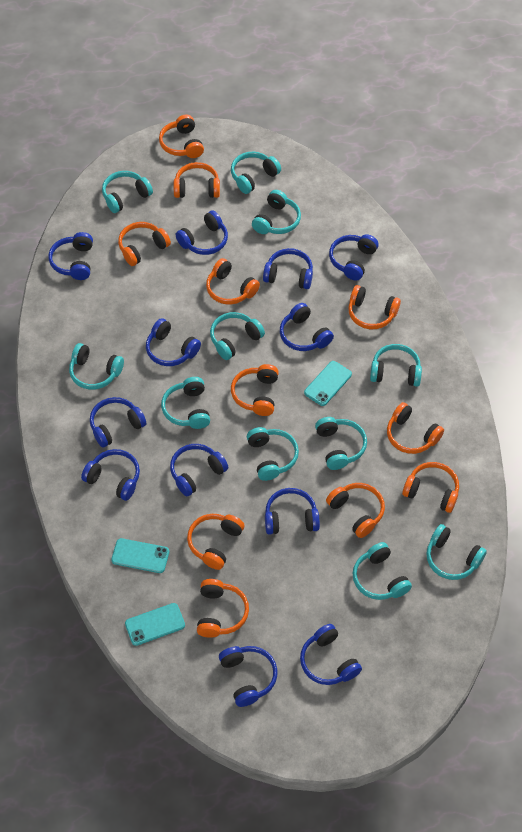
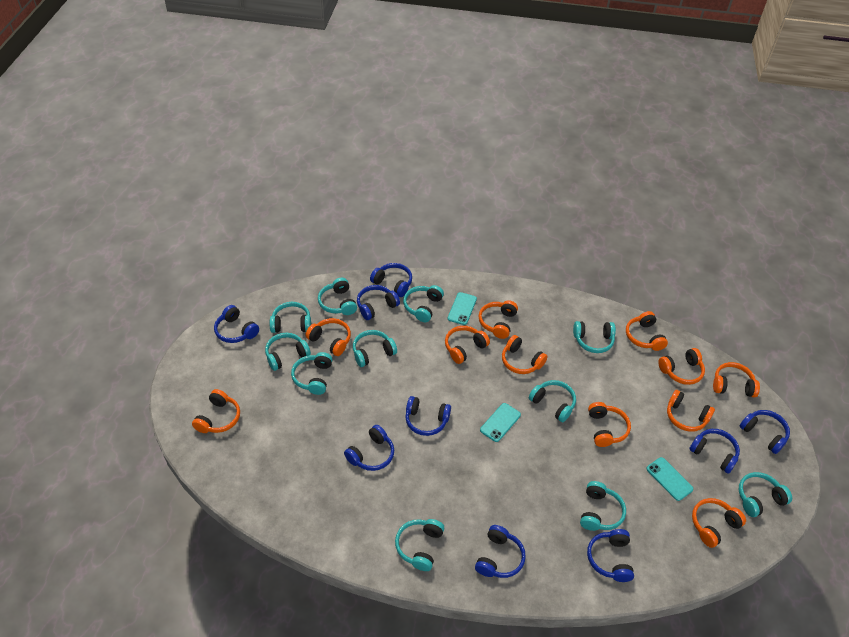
blue headphones: [48,232,93,280] [81,449,140,501] [90,397,146,448] [146,318,201,366] [170,444,228,496] [176,210,228,255] [219,646,278,707] [263,248,313,289] [265,488,320,534] [280,303,334,351] [300,624,362,685] [329,234,379,281] = 12 -> [214,305,259,343] [344,425,394,471] [357,285,400,320] [370,263,412,297] [405,396,451,436] [475,525,526,578] [587,529,634,582] [689,429,740,474] [740,410,790,454] = 9

